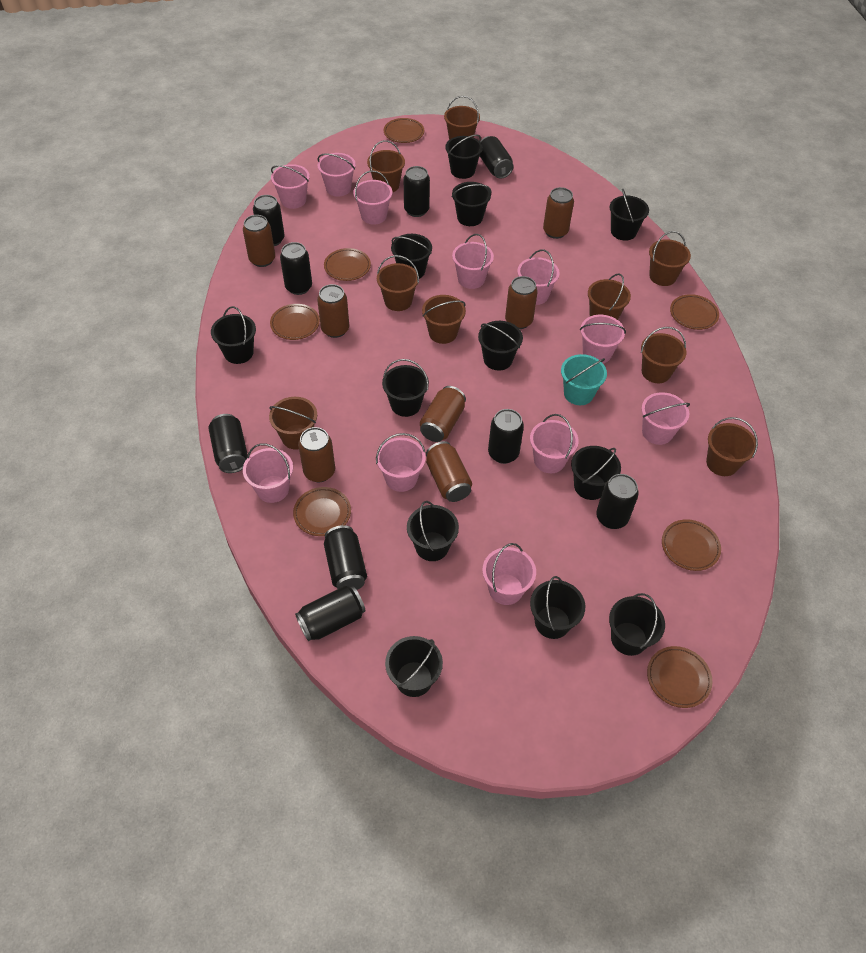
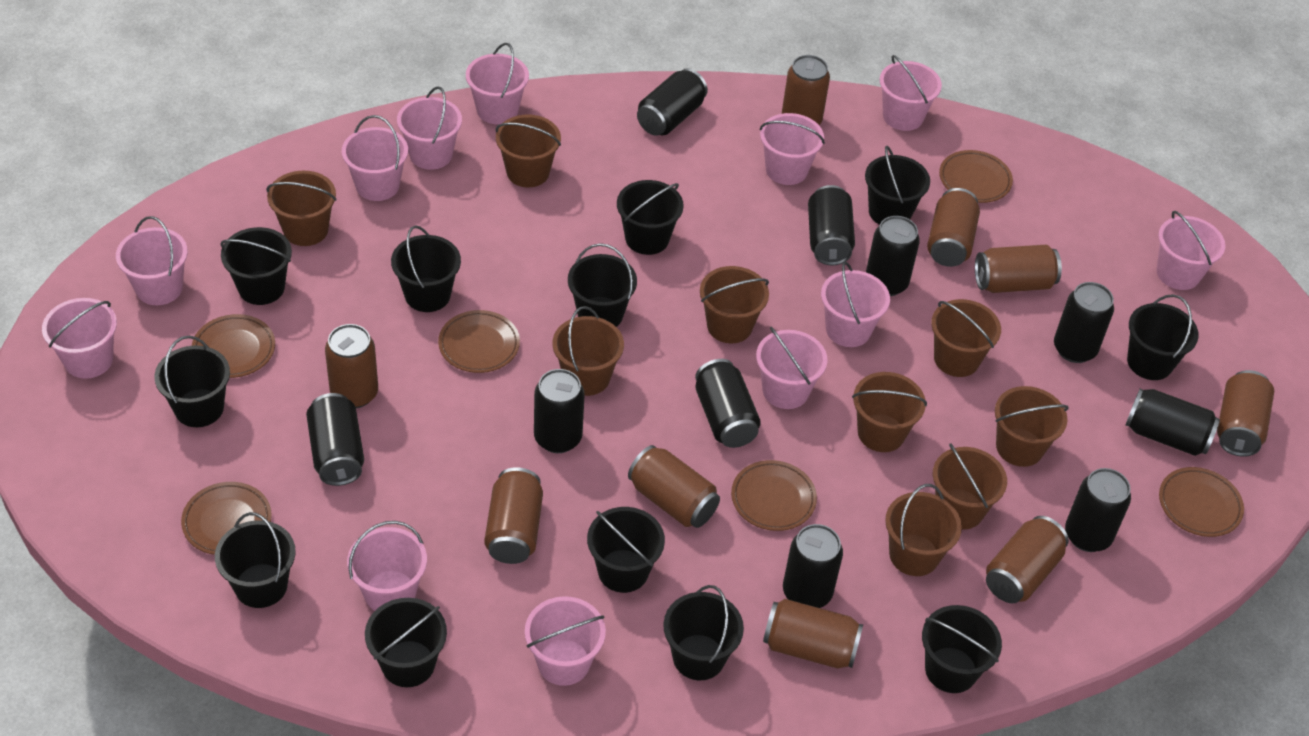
black can: [209,414,248,473] [253,195,285,246] [280,242,312,295] [295,585,366,641] [324,525,367,590] [404,166,430,217] [480,136,514,179] [488,409,524,464] [596,474,639,529] = 9 -> [306,393,364,486] [534,369,585,453] [637,68,708,136] [695,359,761,448] [783,524,843,608] [808,185,855,266] [866,216,920,296] [1054,282,1114,363] [1065,468,1131,552] [1125,388,1220,456] = 10
brown can: [243,215,275,267] [298,427,335,482] [317,284,349,338] [420,386,466,442] [426,441,472,502] [505,276,538,329] [543,187,574,239] = 7 -> [325,324,378,408] [484,467,543,564] [628,445,720,528] [763,599,863,668] [782,55,830,125] [927,188,980,267] [975,245,1062,293] [986,516,1069,603] [1217,370,1274,457] = 9
brown plate: [270,304,320,340] [293,487,351,536] [324,248,371,281] [384,118,424,143] [647,646,712,708] [662,519,721,571] [670,294,719,330] = 7 -> [181,482,272,555] [192,314,275,378] [438,310,520,373] [731,460,817,531] [939,150,1013,203] [1159,467,1244,537] = 6
pink bucket: [243,443,293,503] [271,164,310,209] [317,153,356,197] [353,170,393,225] [376,433,426,492] [452,234,494,289] [482,543,536,605] [517,249,560,305] [530,414,579,473] [580,315,626,364] [641,392,690,445] = 11 -> [42,298,117,379] [116,216,188,305] [342,115,408,201] [347,521,427,611] [397,86,462,170] [466,43,529,124] [525,596,606,686] [756,327,828,409] [760,113,825,185] [821,262,890,347] [880,55,942,131] [1156,211,1226,290] = 12
turquoise bucket: [561,354,607,405] = 1 -> none = 0

